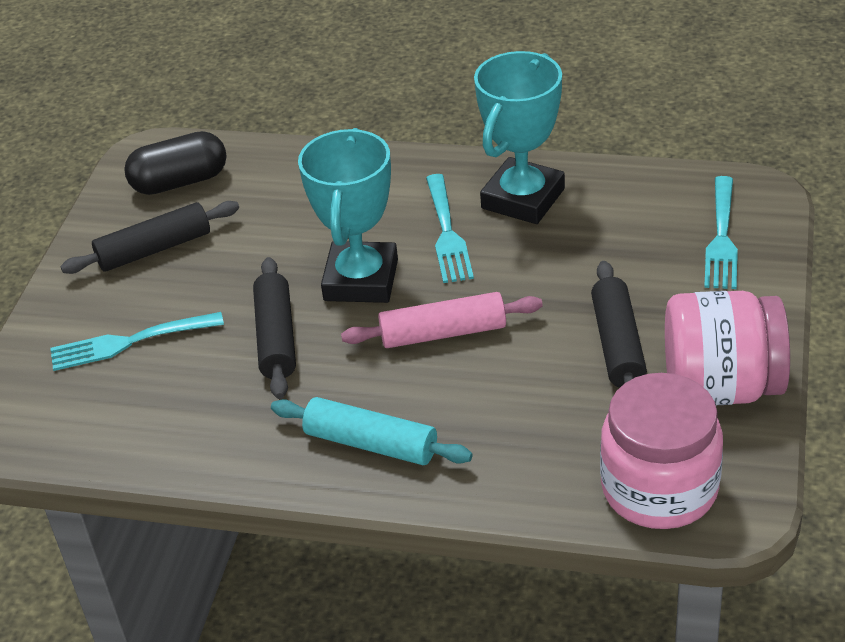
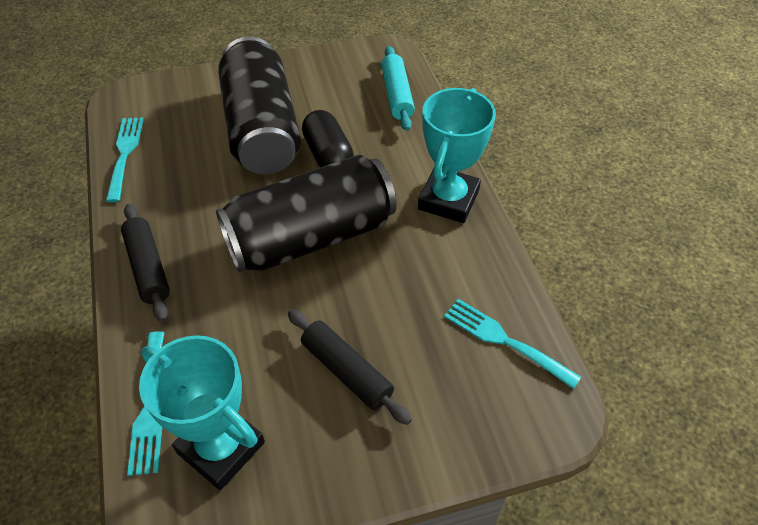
black can: none = 0 -> [216,155,397,273] [218,37,301,174] = 2
black rolling pin: [60,201,239,274] [253,257,296,399] [591,261,647,388] = 3 -> [121,204,170,322] [288,309,412,425] = 2
pink jar: [600,373,723,529] [665,291,790,405] = 2 -> none = 0
pink rolling pin: [341,292,543,348] = 1 -> none = 0

